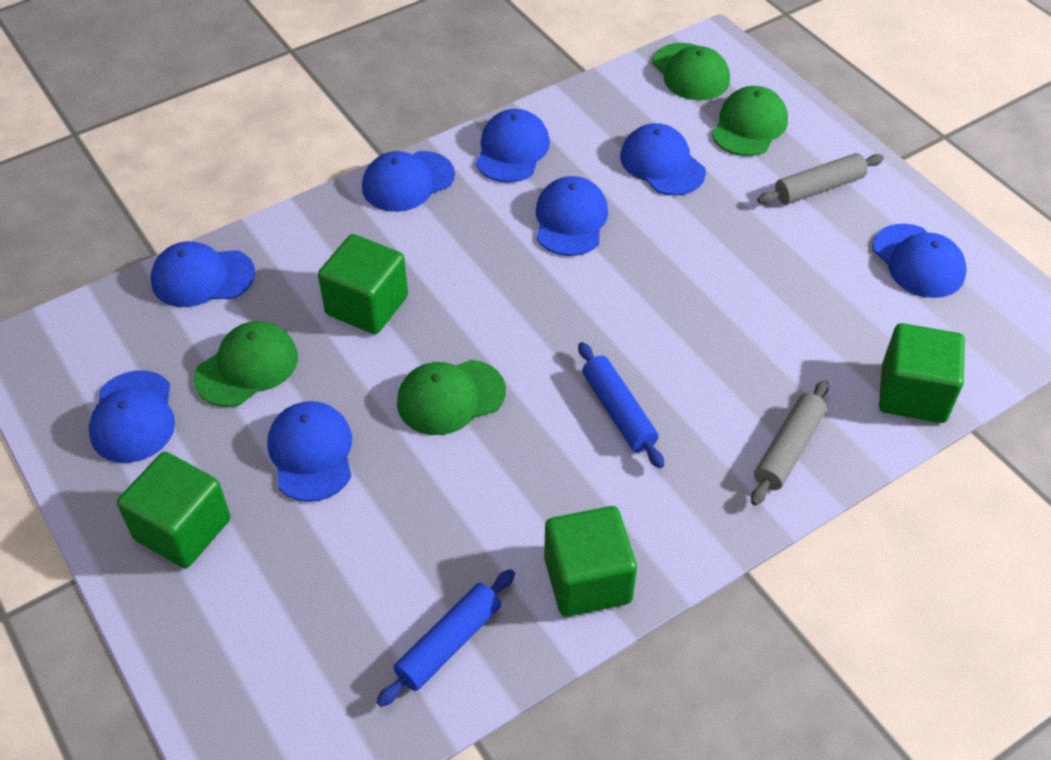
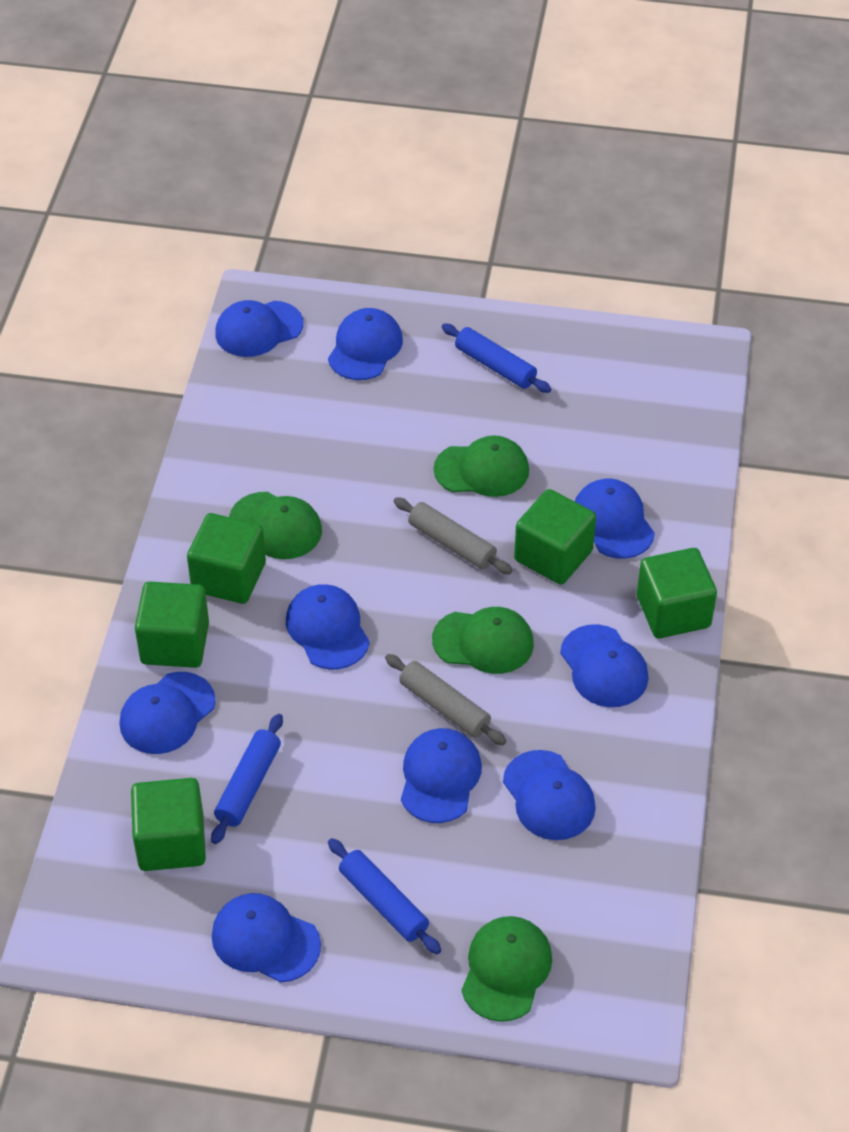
blue cap: [89,370,175,463] [151,241,255,307] [267,401,352,502] [362,151,455,212] [476,109,550,183] [536,176,608,256] [620,123,706,196] [873,224,967,298] = 8 -> [119,672,216,754] [212,893,321,983] [215,300,303,357] [286,584,370,669] [328,308,403,380] [401,728,482,823] [503,750,596,840] [560,624,648,707] [575,479,655,559] = 9
blue rolling pin: [377,569,515,707] [578,342,664,468] = 2 -> [211,714,283,844] [328,838,441,954] [442,324,551,393] = 3
green cube: [117,452,231,568] [318,234,408,334] [544,506,637,617] [879,323,965,423] = 4 -> [131,778,206,871] [135,582,209,668] [187,513,266,604] [514,489,596,585] [637,548,717,638] = 5

